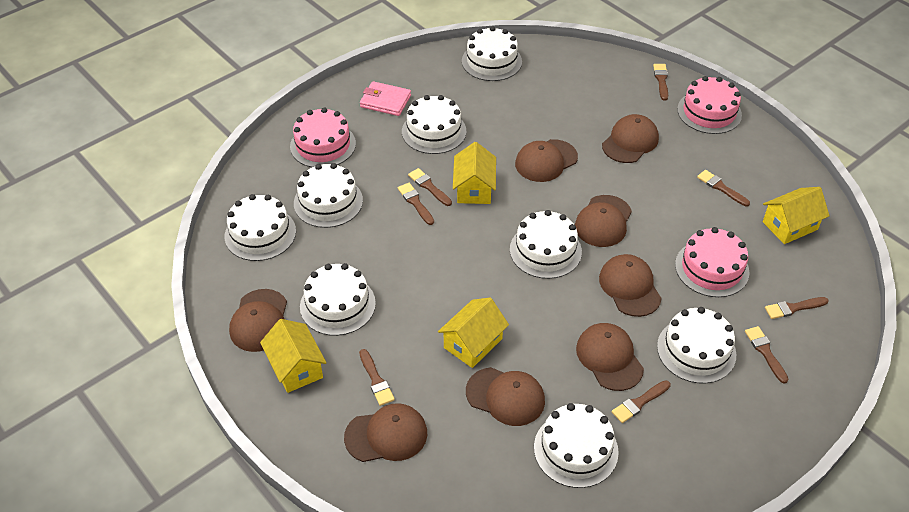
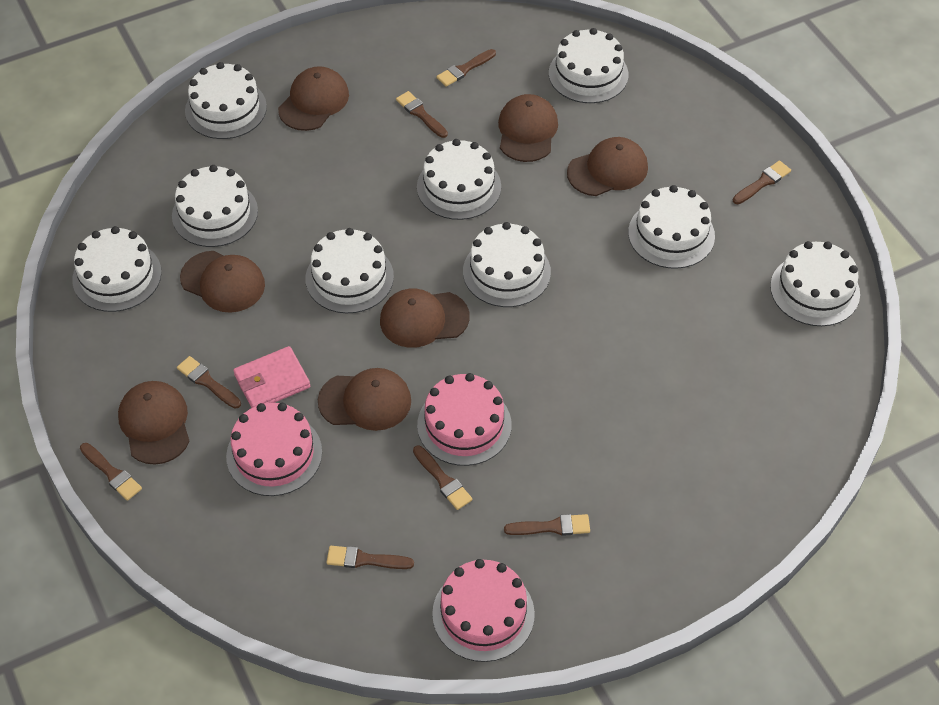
brown cap: [229,289,287,352] [344,403,427,462] [466,367,545,426] [515,139,578,182] [575,195,632,247] [576,323,644,391] [599,254,662,317] [602,114,659,163] = 8 -> [118,381,190,465] [180,251,265,313] [278,66,349,131] [318,368,411,431] [380,289,470,348] [498,94,558,162] [567,137,648,196] = 7
white cake: [225,194,296,261] [294,163,363,228] [300,263,376,336] [402,95,466,154] [462,26,522,81] [510,210,582,279] [534,403,619,488] [657,307,736,384] = 8 -> [72,226,162,312] [172,165,258,247] [185,62,267,139] [305,228,394,313] [417,139,501,220] [463,222,551,307] [549,28,629,103] [628,185,715,269] [770,241,860,326] = 9
yellow house: [260,319,327,393] [438,298,509,368] [453,142,496,204] [763,187,829,244] = 4 -> none = 0

